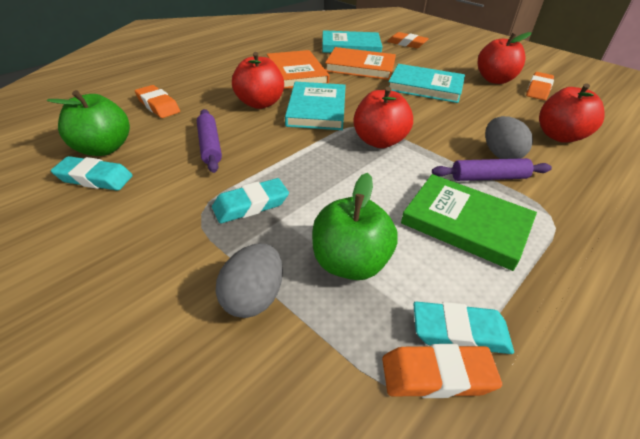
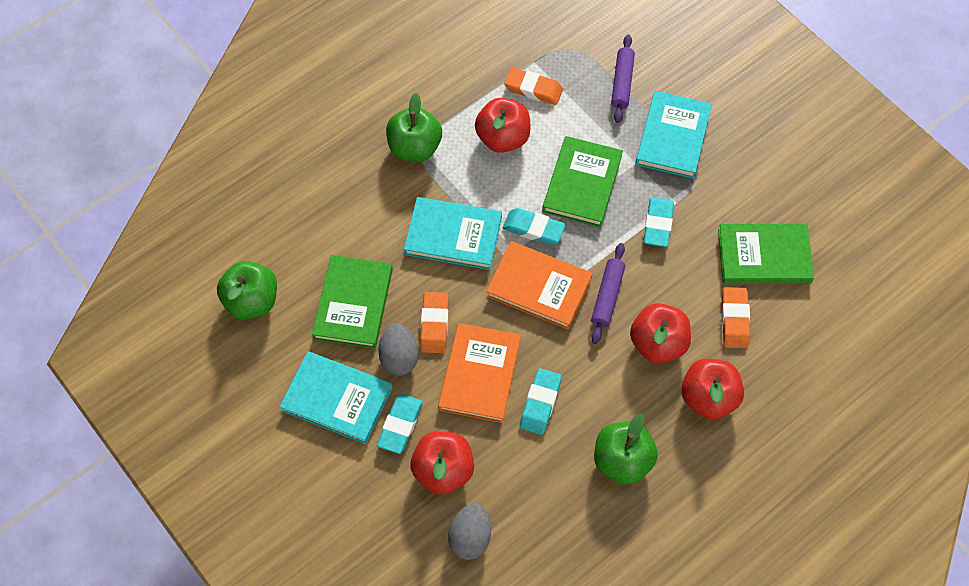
green apple: [47,90,130,156] [312,173,398,280] = 2 -> [217,261,277,320] [386,93,442,162] [594,413,658,484] = 3
green book: [401,174,537,271] = 1 -> [312,255,393,349] [542,136,623,227] [718,224,814,284] = 3
orange eraser: [135,85,180,118] [382,344,502,398] [387,32,429,48] [526,72,554,100] = 4 -> [420,292,449,353] [504,68,563,105] [721,287,750,348] = 3
turquoise eraser: [51,156,133,191] [212,178,289,223] [413,301,514,354] = 3 -> [377,394,423,454] [503,208,566,245] [520,368,562,435] [644,197,674,247] = 4

